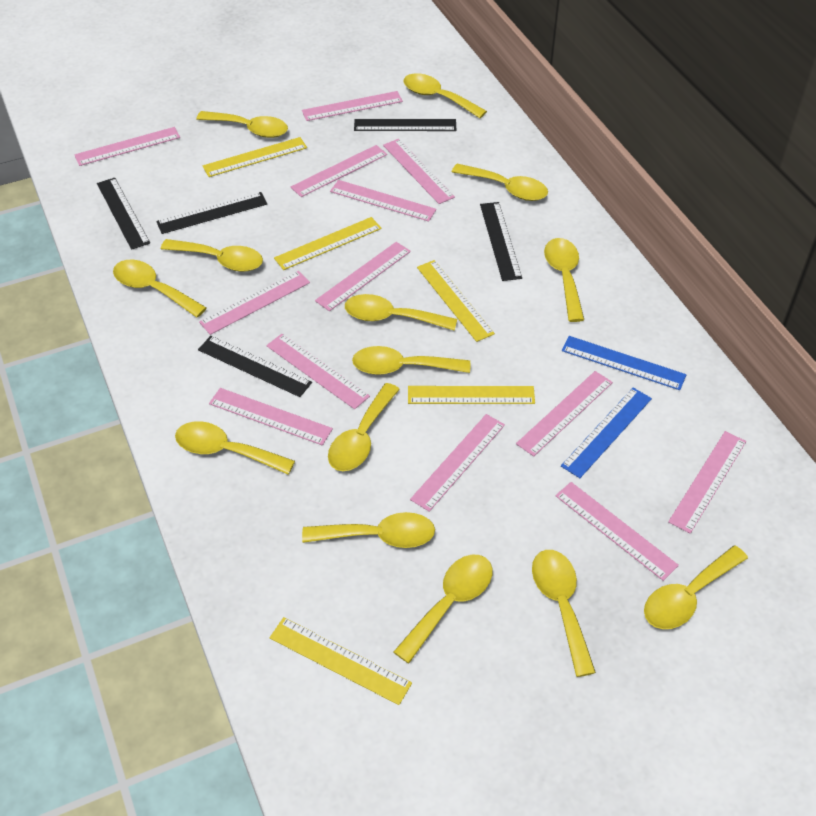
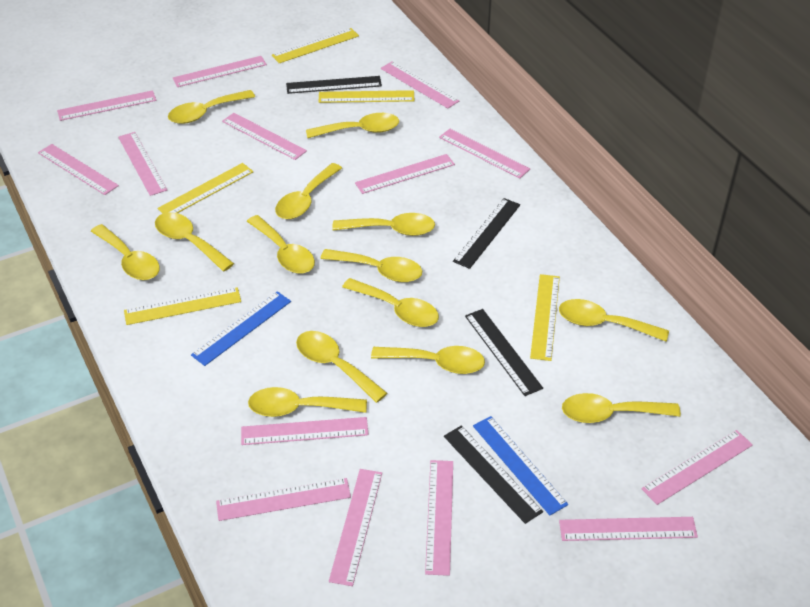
black ruler: [97,178,150,250] [156,192,267,234] [198,336,312,397] [354,119,456,131] [480,202,522,281] = 5 -> [286,76,382,94] [444,426,543,524] [453,198,520,269] [465,309,543,396] = 4
pink ruler: [74,127,180,166] [199,271,310,335] [209,388,333,445] [266,334,370,409] [291,145,387,197] [302,91,403,121] [315,242,411,311] [330,180,437,222] [383,139,455,204] [410,414,505,512] [516,371,613,456] [555,482,679,581] [668,431,746,534] = 13 -> [38,144,119,195] [57,90,156,121] [118,132,167,196] [173,56,267,87] [216,478,351,521] [222,113,307,160] [241,417,369,445] [329,469,382,586] [355,154,455,194] [381,61,459,108] [425,460,453,576] [439,129,530,178] [559,517,698,541] [641,430,753,505] = 14

